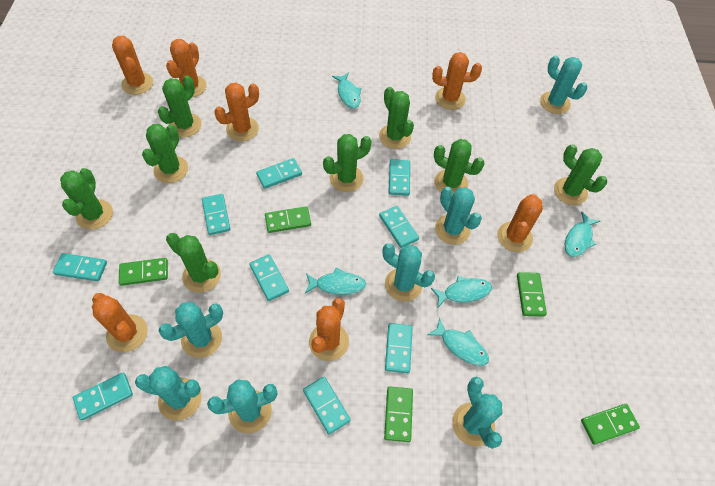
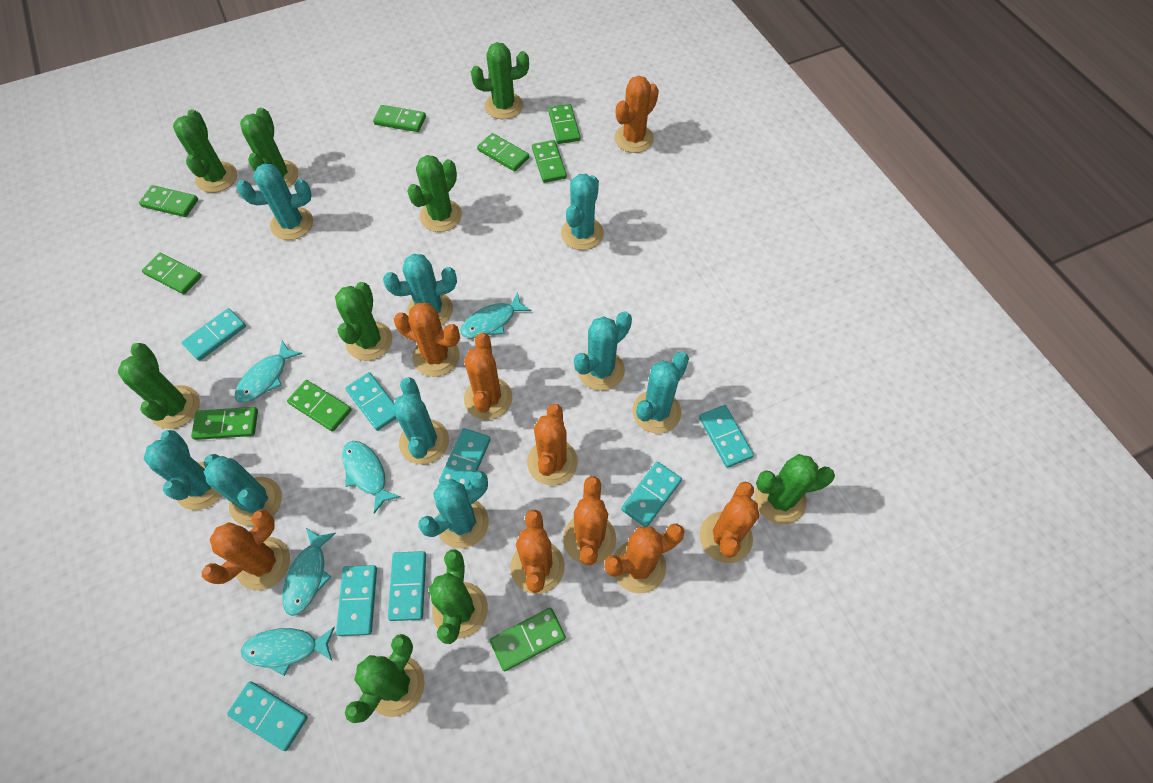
green cactus: [60,168,113,230] [142,124,188,183] [158,75,202,137] [166,233,221,293] [323,134,372,192] [379,87,414,149] [434,139,485,195] [554,144,607,205] = 8 -> [118,343,200,429] [173,109,237,193] [240,107,299,187] [335,282,392,361] [345,634,425,723] [407,155,462,232] [429,549,488,644] [471,42,529,119] [754,454,835,524] = 9
green domino: [119,258,168,286] [265,206,311,233] [384,386,413,442] [517,272,547,317] [581,404,640,445] = 5 -> [139,185,198,217] [142,253,202,294] [191,407,258,440] [287,380,352,432] [373,105,426,132] [477,133,529,171] [490,607,566,672] [532,140,567,183] [548,104,581,144] = 9
orange cactus: [92,293,148,352] [112,36,153,95] [166,39,207,97] [214,83,259,141] [309,298,349,361] [432,52,482,110] [497,194,543,252] = 7 -> [202,509,290,590] [394,303,460,377] [464,333,513,420] [510,510,565,594] [527,404,578,485] [563,476,616,565] [604,524,685,593] [614,76,659,153] [700,482,759,563] = 9
turquoise cactus: [135,366,202,421] [159,302,223,358] [207,379,277,433] [383,243,435,302] [435,187,482,245] [452,377,502,449] [540,56,587,114] = 7 -> [144,430,222,510] [203,454,282,526] [237,163,313,240] [383,254,457,326] [393,377,449,464] [418,471,489,549] [561,174,604,250] [574,311,632,391] [633,352,689,433] = 9
turquoise domino: [53,253,107,281] [73,373,133,420] [202,194,230,235] [249,254,289,301] [256,158,302,189] [303,377,351,434] [379,206,419,248] [385,323,413,373] [389,159,410,196] = 9 -> [182,308,246,361] [227,681,308,751] [336,565,377,636] [345,372,397,431] [388,551,426,621] [439,428,491,489] [621,462,682,527] [699,405,754,468] = 8

